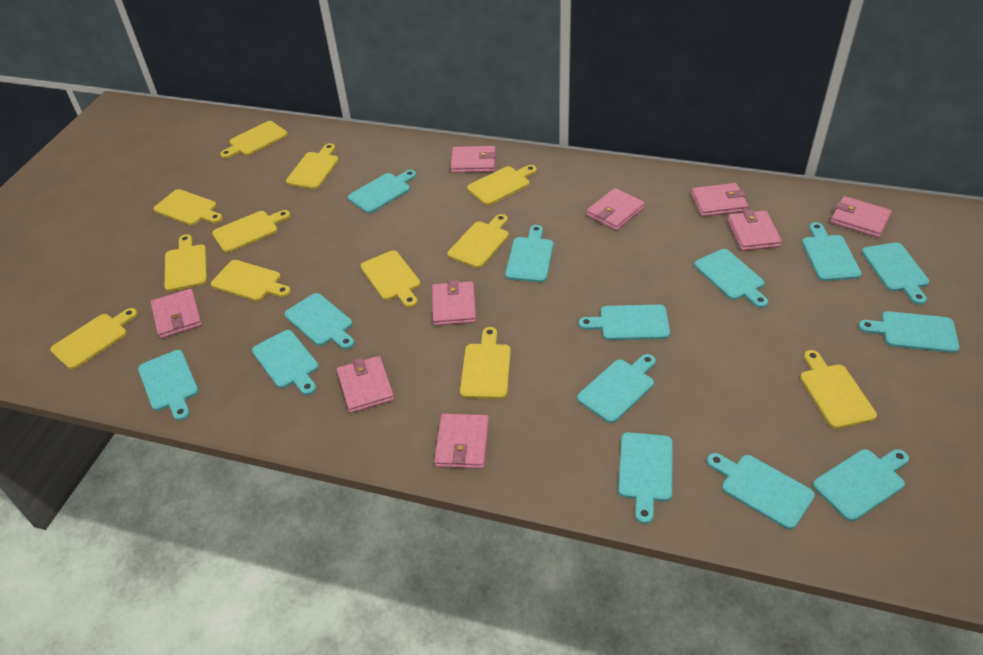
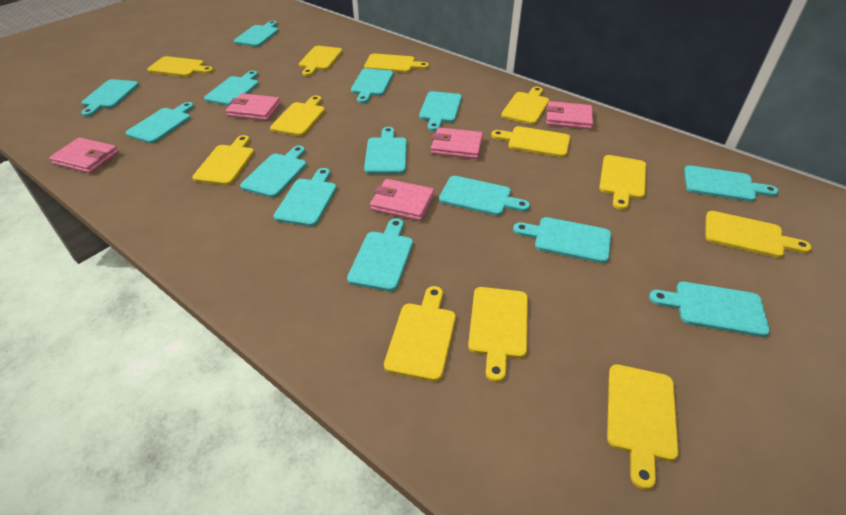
pink wallet: [151,289,202,339] [337,356,394,413] [432,280,476,326] [434,414,489,469] [450,146,496,173] [586,188,645,231] [691,183,748,217] [728,210,782,251] [831,196,892,238] = 9 -> [49,137,119,173] [226,93,281,121] [370,179,434,221] [431,127,483,159] [546,101,593,129] = 5

